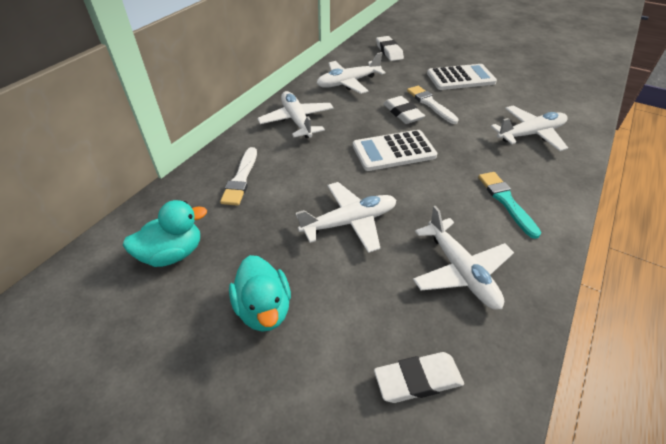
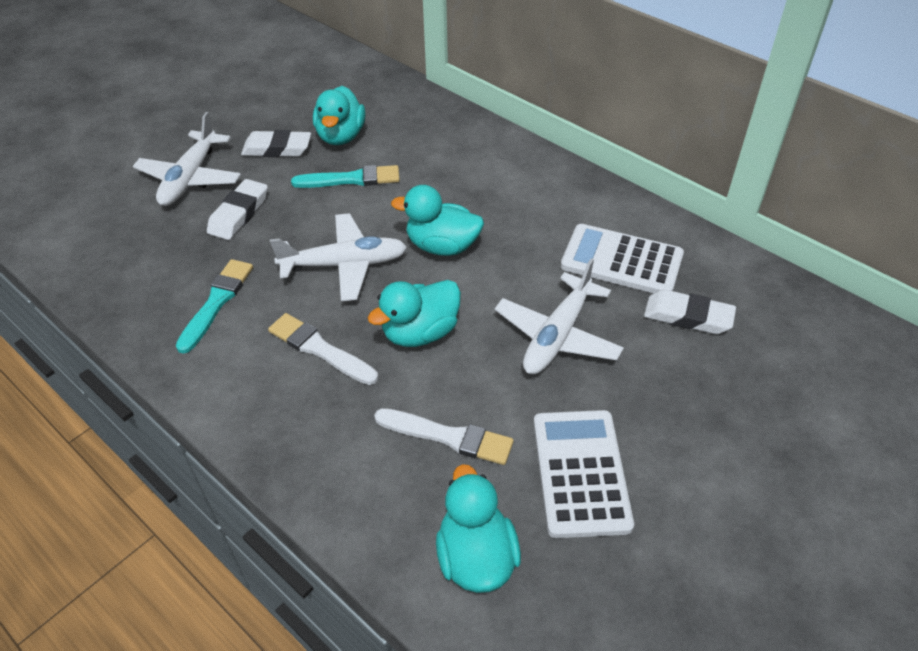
turquoise brush: [478,172,541,239] = 1 -> [176,259,253,354] [291,165,400,188] = 2
turquoise duck: [123,200,207,267] [229,255,291,332] = 2 -> [313,86,366,145] [368,280,461,347] [391,185,484,256] [436,464,521,593] = 4
white plane: [257,91,334,138] [296,182,396,253] [317,52,386,94] [413,206,514,310] [491,106,568,151] = 5 -> [133,112,241,206] [270,213,407,301] [495,258,624,374] = 3

